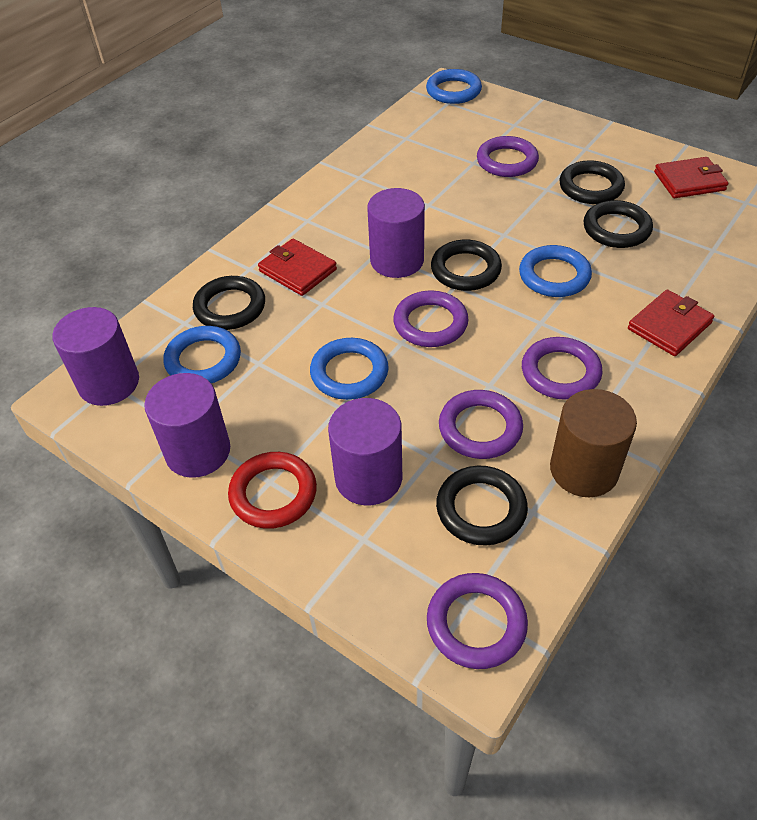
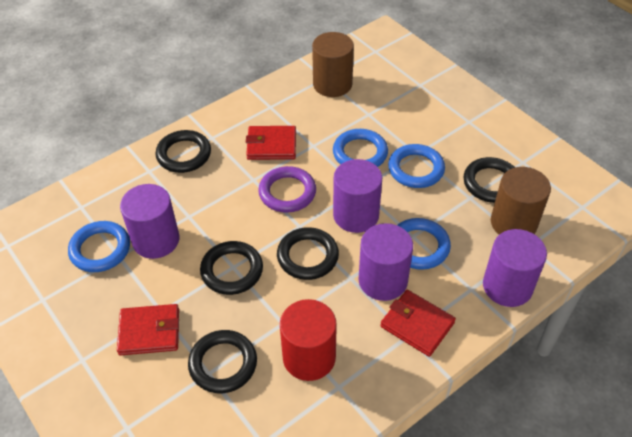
brown cylinder: [550,389,637,497] = 1 -> [312,32,354,97] [491,167,551,235] = 2
purple ring: [393,290,469,347] [427,573,528,669] [439,390,523,459] [477,136,539,177] [522,337,602,400] = 5 -> [258,166,316,213] = 1
red cylinder: none = 0 -> [280,299,337,381] = 1
red ring: [228,452,317,529] = 1 -> none = 0

